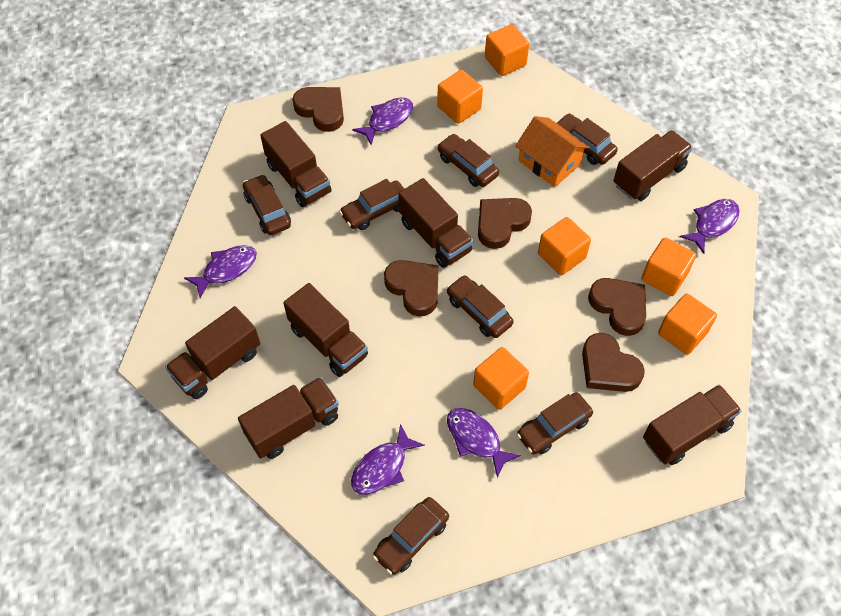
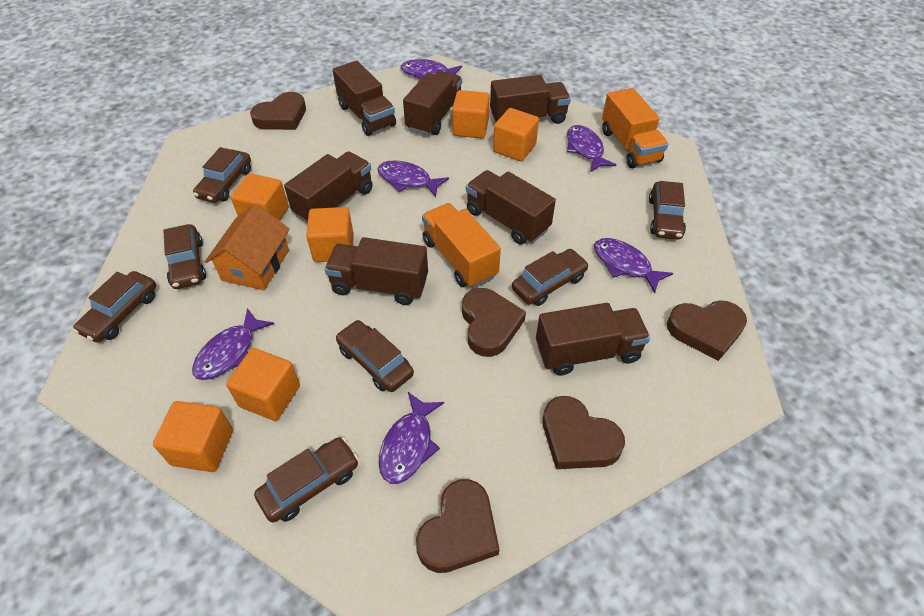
orange truck: none = 0 -> [422,203,501,288] [602,88,668,168] = 2
purple fish: [184,245,257,299] [351,424,425,495] [352,98,413,145] [447,408,521,478] [680,199,740,254] = 5 -> [192,308,274,380] [377,160,449,197] [379,392,444,484] [401,59,462,79] [567,125,616,172] [594,238,673,293] = 6

